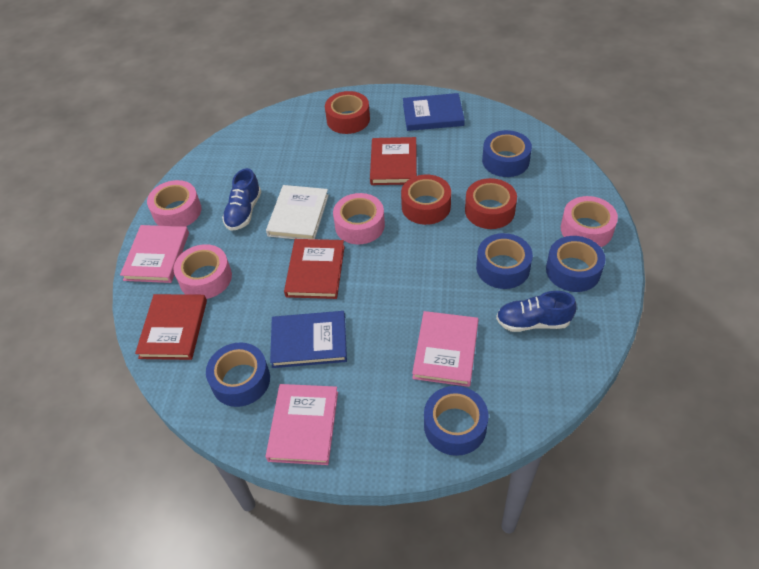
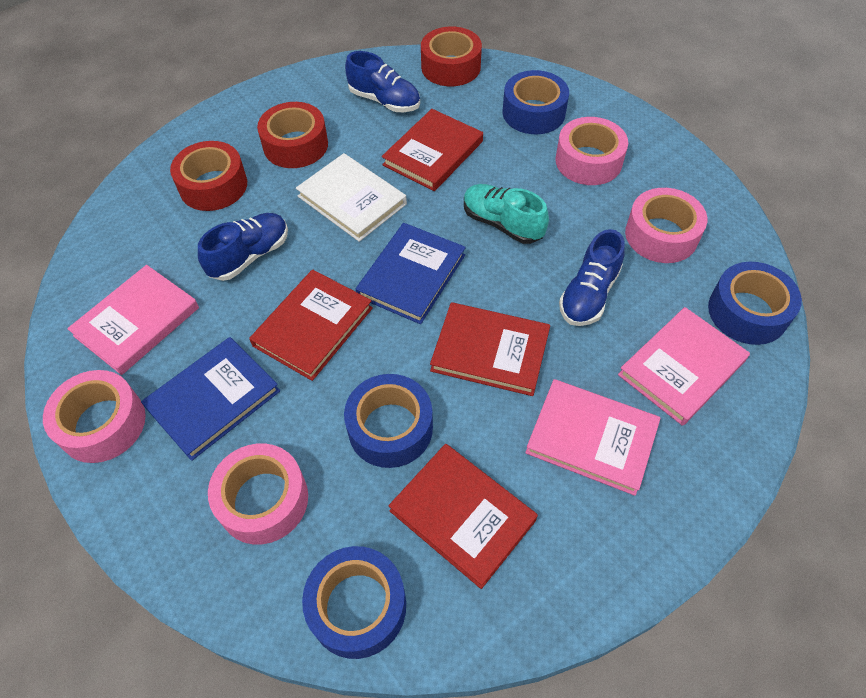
blue shoe: [222,168,261,231] [496,291,576,332] = 2 -> [198,213,288,281] [345,51,420,112] [559,229,625,326] = 3
blue tape: [206,343,270,407] [424,386,489,456] [476,233,533,289] [482,130,532,177] [546,236,605,292] = 5 -> [302,546,406,659] [344,374,433,468] [503,70,569,134] [708,262,802,345] = 4
red book: [135,294,207,360] [284,239,345,299] [370,137,417,185] = 3 -> [249,269,373,381] [382,109,483,191] [389,444,538,589] [430,302,550,396] = 4
turquoise shoe: none = 0 -> [464,184,549,244] = 1

